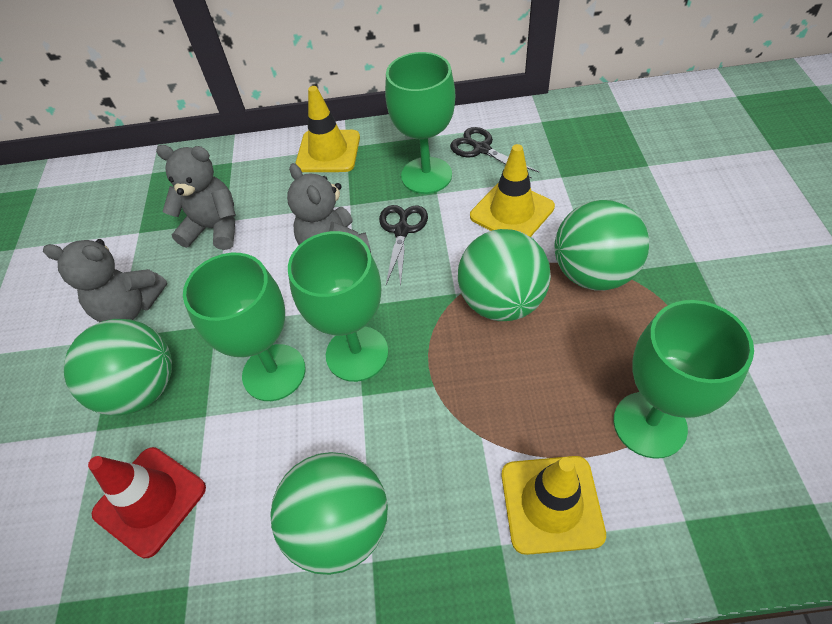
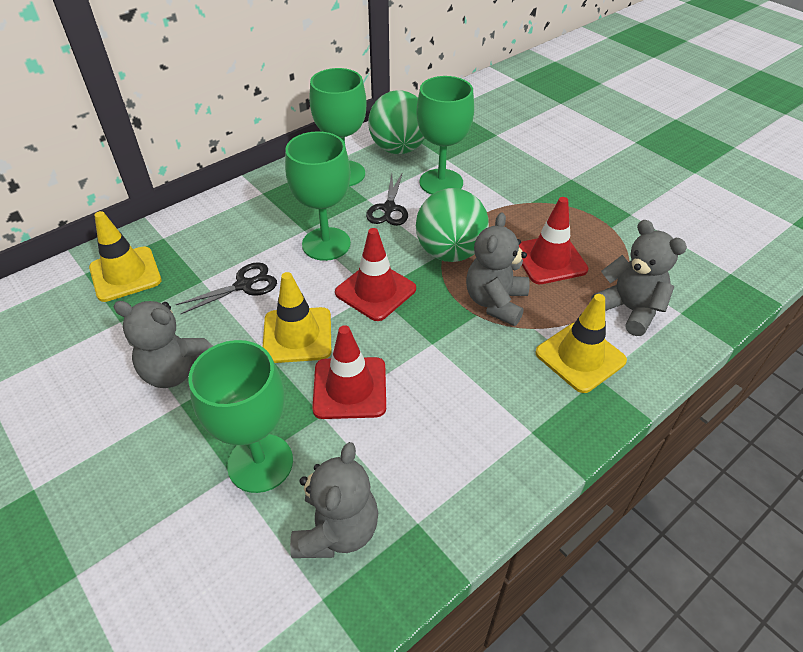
green ball: [64,319,172,416] [270,452,388,575] [458,229,551,321] [554,200,649,291] = 4 -> [368,90,425,154] [416,188,489,262] = 2
grey teddy bear: [43,239,167,322] [156,145,236,250] [287,163,371,252] = 3 -> [113,301,213,388] [290,442,378,558] [466,212,530,326] [591,220,687,336] = 4
red traffic cone: [88,447,206,558] = 1 -> [312,325,386,419] [335,228,416,321] [519,197,588,284] = 3

